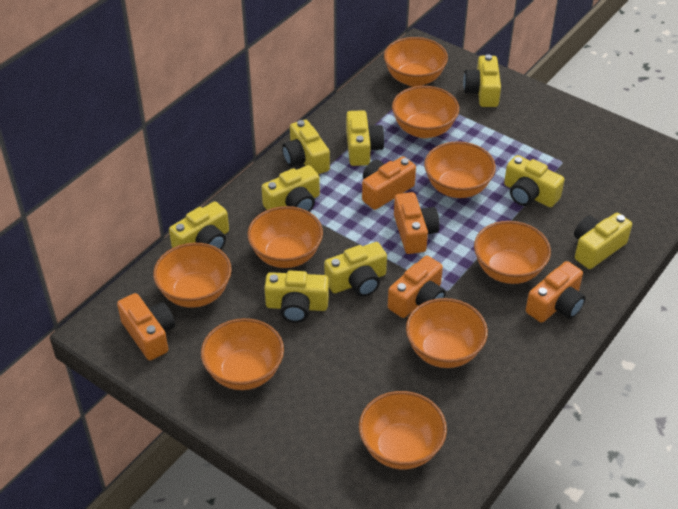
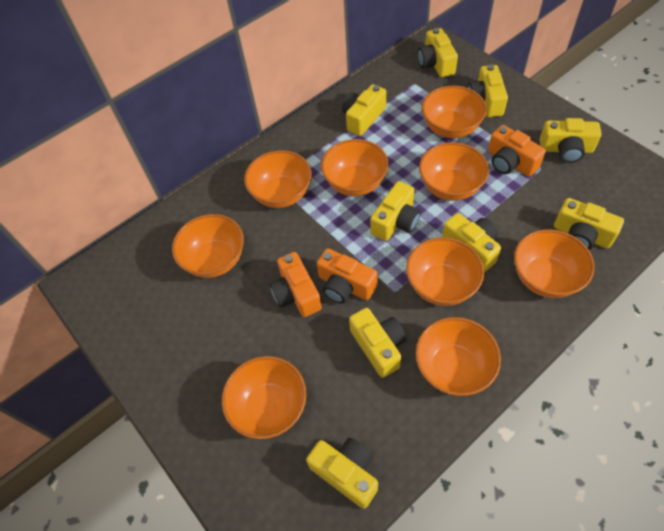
orange camera: [117,293,175,360] [362,156,416,210] [388,256,446,318] [394,192,440,254] [526,261,585,323] = 5 -> [270,252,322,317] [317,248,377,304] [488,125,546,177] = 3

